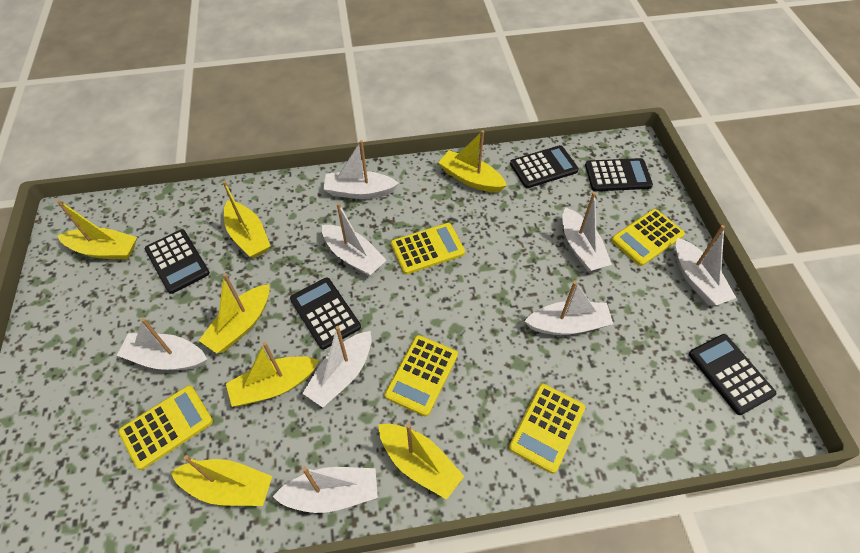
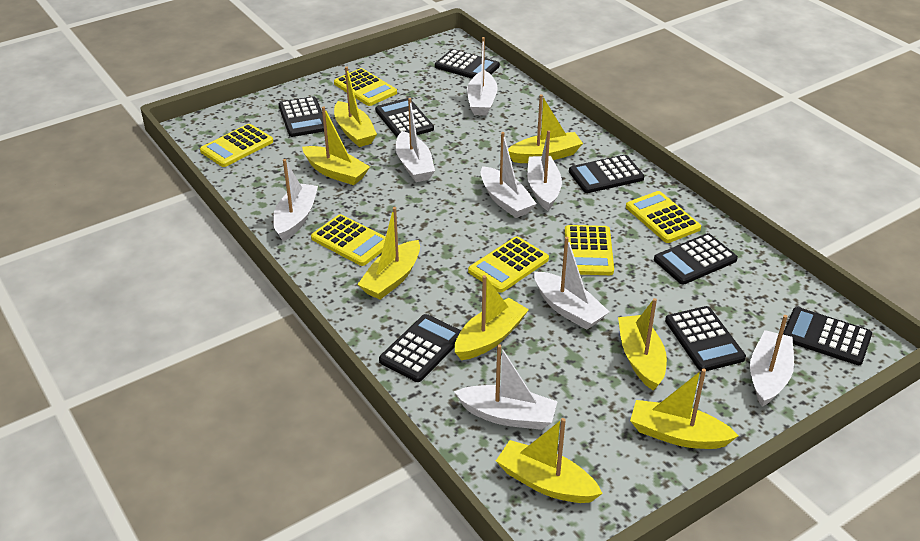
black calculator: [145,229,210,294] [290,277,361,350] [510,145,579,188] [585,158,653,191] [689,334,776,415] = 5 -> [278,96,324,137] [375,98,434,137] [379,314,461,382] [435,49,500,79] [569,155,644,193] [654,233,738,285] [665,306,746,371] [783,307,872,365] = 8
yellow boat: [57,200,137,259] [171,455,272,506] [199,273,269,353] [223,181,270,258] [226,342,319,407] [378,424,464,500] [438,130,507,192] = 7 -> [302,107,370,185] [334,67,377,147] [357,207,420,300] [455,275,529,360] [496,418,603,503] [508,94,583,163] [618,298,667,391] [630,368,738,449] = 8
yellow calculator: [118,385,213,470] [385,335,458,417] [391,223,465,274] [509,384,585,474] [611,209,685,266] = 5 -> [200,124,273,167] [311,214,386,266] [334,68,397,106] [468,236,549,293] [565,225,614,275] [626,191,701,243] = 6

